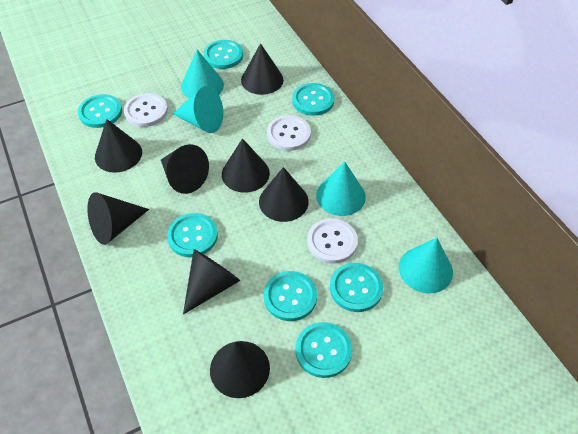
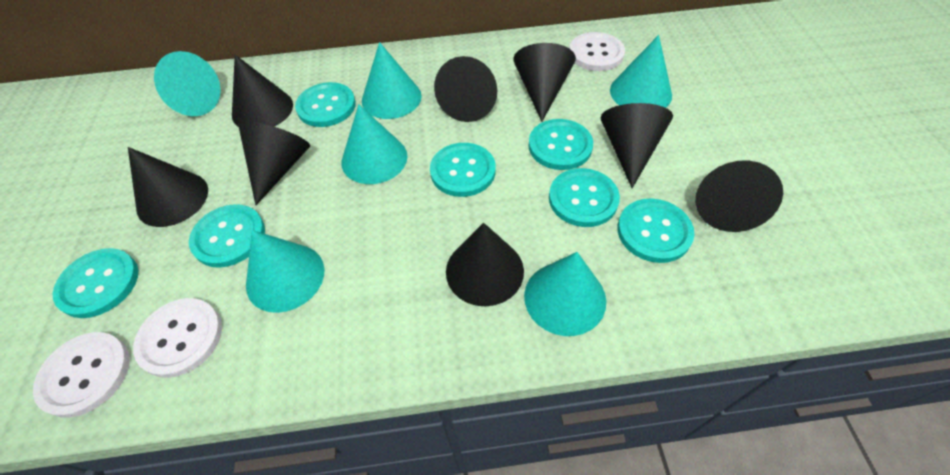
turquoise cone: [173,86,223,133] [181,50,224,98] [316,161,366,216] [399,238,453,293] = 4 -> [154,51,221,116] [246,230,324,313] [341,104,408,184] [362,42,422,119] [524,252,606,336] [610,35,672,108] = 6

